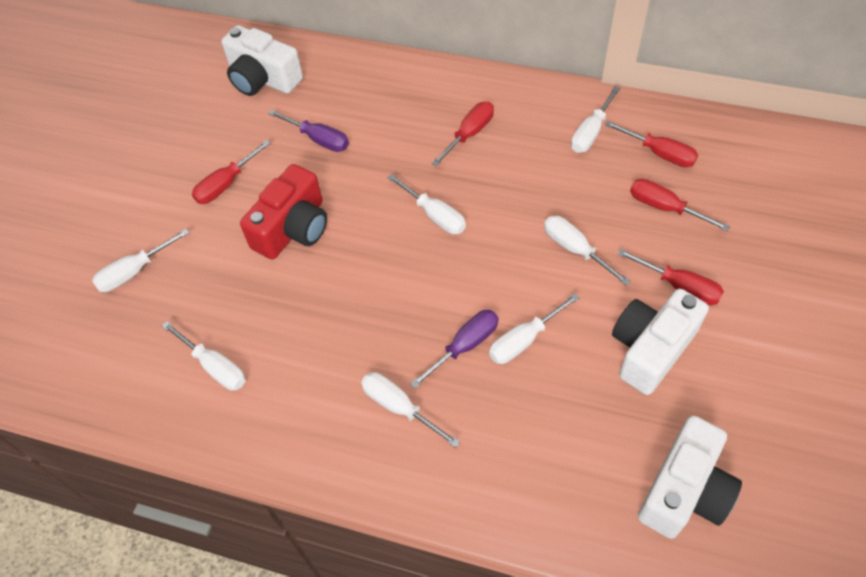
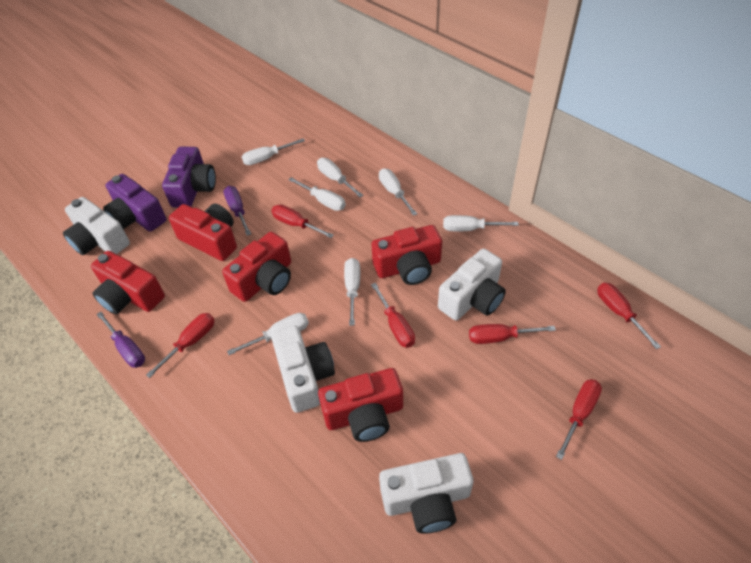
purple camera: none = 0 -> [103,174,167,232] [162,146,216,208] = 2
red camera: [240,164,327,259] = 1 -> [91,251,165,314] [169,204,237,261] [222,232,291,302] [318,368,403,442] [371,225,442,285] = 5
red screwdriver: [192,140,271,204] [431,102,494,167] [605,121,698,167] [617,249,724,305] [630,179,730,231] = 5 -> [146,313,215,378] [271,205,334,238] [371,283,415,348] [469,324,556,344] [556,379,602,460] [597,283,661,349] = 6
white camera: [221,25,303,96] [612,289,709,395] [638,416,742,539] = 3 -> [63,197,130,255] [271,325,335,413] [379,453,474,534] [438,248,506,320] = 4

